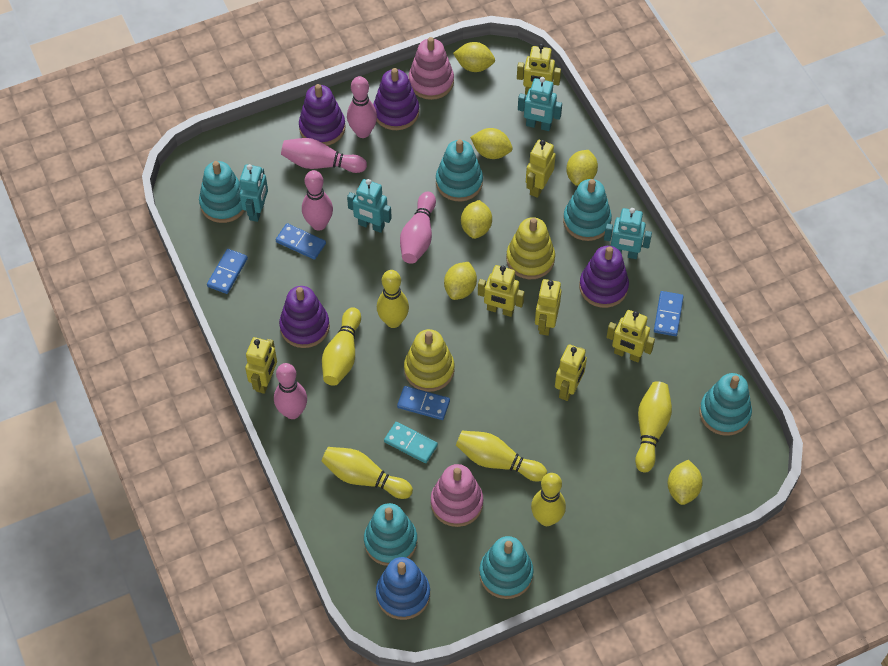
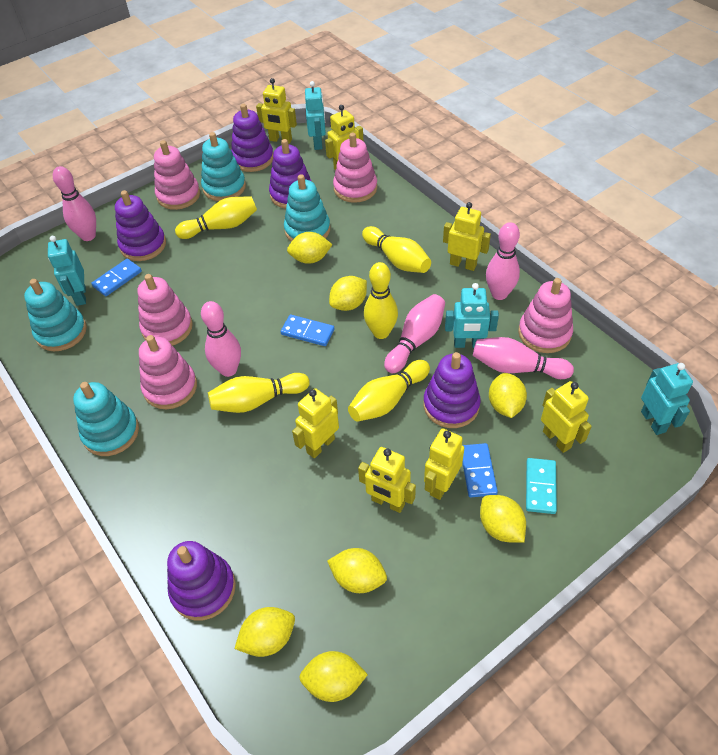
blue domino: [207,249,248,294] [276,223,326,260] [397,386,450,420] [654,291,684,336] = 4 -> [91,258,142,296] [281,314,335,346] [462,443,498,497] = 3
blue stacking toy: [376,557,430,620] = 1 -> none = 0
pink stacking toy: [409,37,454,100] [431,464,483,527] = 2 -> [137,274,193,346] [139,335,197,409] [154,140,200,210] [333,133,377,203] [518,278,573,353] = 5
purple stacking toy: [279,286,330,348] [299,84,346,146] [373,68,419,130] [579,246,629,308] = 4 -> [115,190,166,261] [167,541,236,621] [231,104,273,172] [269,139,311,209] [424,352,481,428] = 5
turquoise stacking toy: [199,161,245,223] [364,503,417,566] [436,139,483,201] [479,536,534,599] [563,179,612,241] [699,373,752,436] = 6 -> [24,279,87,351] [73,382,139,456] [201,132,246,201] [284,174,330,242] = 4
yellow bowling pin: [322,307,361,386] [322,447,413,499] [377,270,409,328] [456,431,547,482] [531,473,566,526] [635,381,672,472] = 6 -> [175,196,257,239] [208,373,310,413] [348,360,430,422] [362,226,431,273] [364,262,398,339] = 5
yellow lemon: [444,262,477,300] [453,42,495,72] [461,200,492,239] [470,128,512,159] [566,150,598,186] [668,460,703,505] = 6 -> [234,607,295,657] [287,232,332,264] [299,651,368,702] [327,548,387,593] [329,276,367,311] [480,495,526,543] [489,373,527,418] = 7
yellow stacking toy: [404,329,455,392] [506,217,555,279] = 2 -> none = 0

